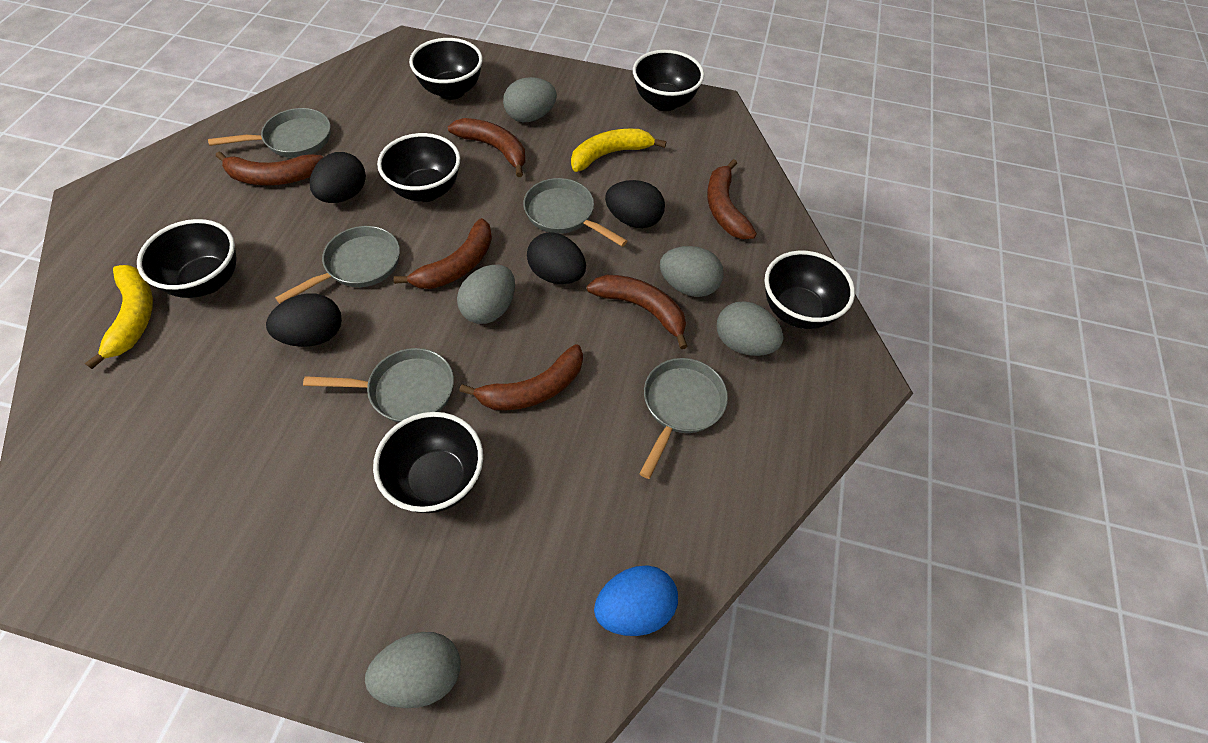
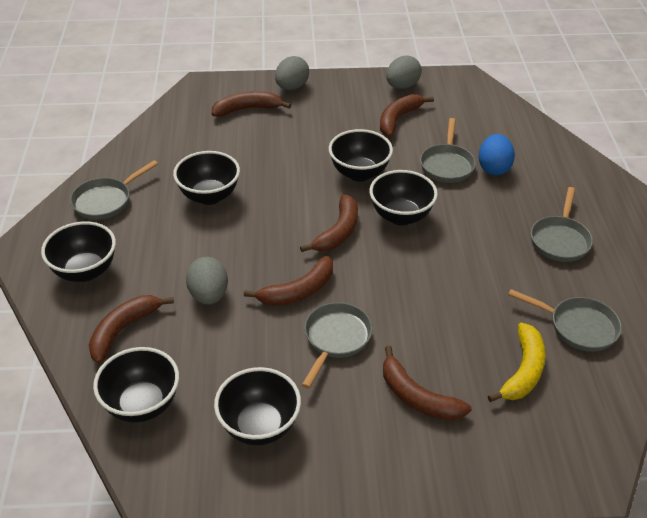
black egg: [266,293,342,347] [310,152,366,203] [527,232,586,284] [605,180,665,228] = 4 -> none = 0
grey egg: [365,632,460,708] [457,265,515,324] [503,77,557,122] [660,246,724,297] [717,301,784,356] = 5 -> [186,257,228,305] [275,56,309,90] [386,55,422,89] = 3
yellow banana: [85,265,153,369] [571,129,666,172] = 2 -> [488,323,546,402] = 1

